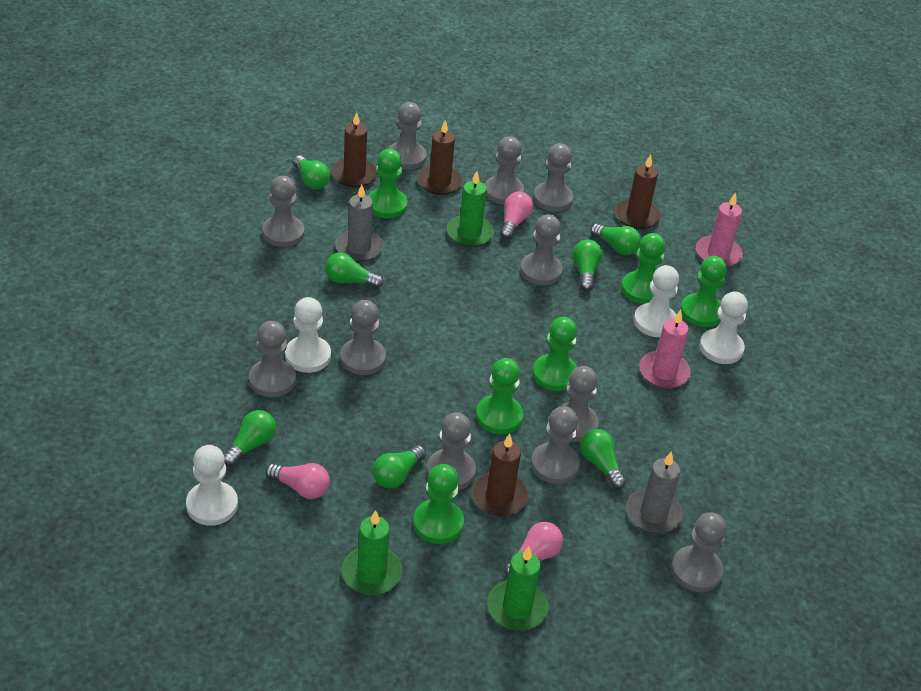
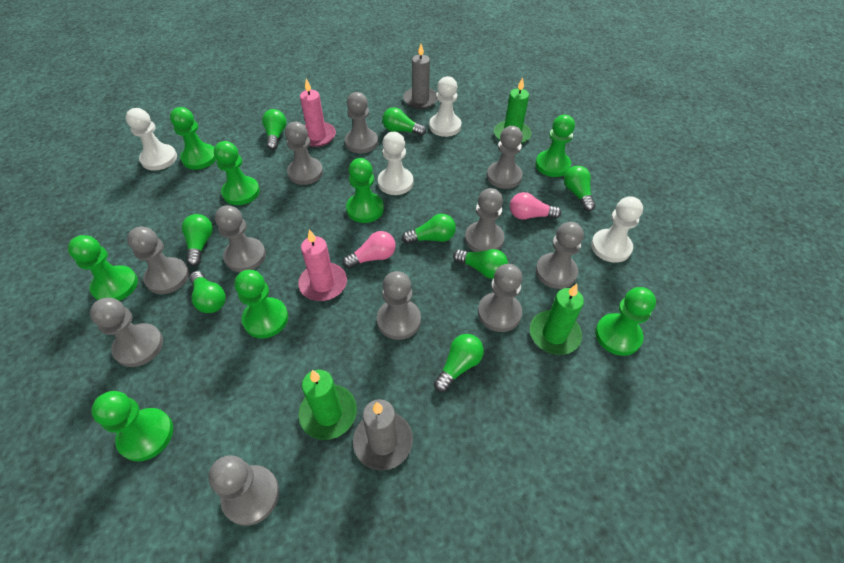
brown candle: [332,112,377,187] [417,120,463,195] [472,434,529,516] [615,155,661,229] = 4 -> none = 0
green light bulb: [224,410,276,466] [293,155,330,189] [325,253,383,288] [373,445,426,489] [573,239,603,291] [580,429,626,489] [590,223,641,255] = 7 -> [182,214,213,266] [189,271,226,313] [262,109,286,150] [382,108,426,136] [402,214,456,244] [434,334,484,392] [453,249,508,279] [564,166,596,211] = 8
green pawn: [368,149,408,218] [413,464,464,544] [476,358,523,434] [533,317,577,391] [621,233,665,304] [680,256,727,327] = 6 -> [68,235,138,301] [91,391,173,462] [170,107,216,170] [214,141,260,205] [235,270,288,338] [346,158,384,223] [535,115,575,177] [595,287,656,356] = 8
pink light bulb: [265,463,330,499] [500,192,533,239] [504,522,563,576] = 3 -> [342,231,396,269] [510,192,561,220] = 2

